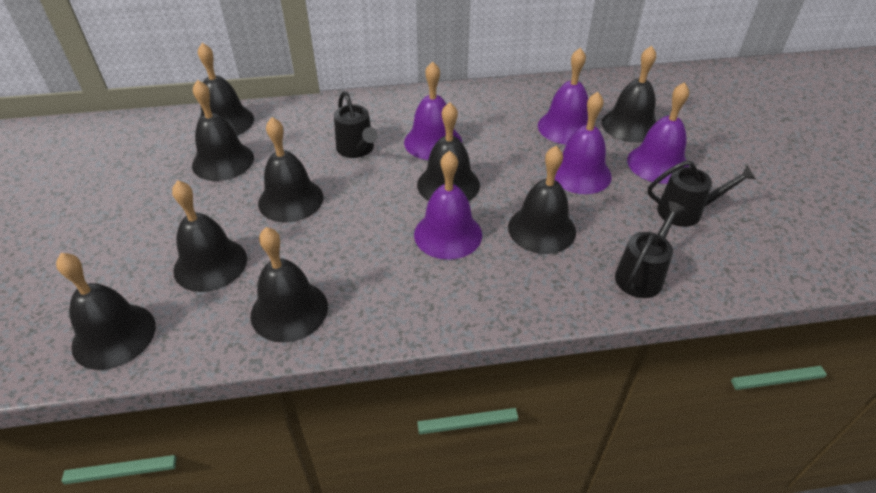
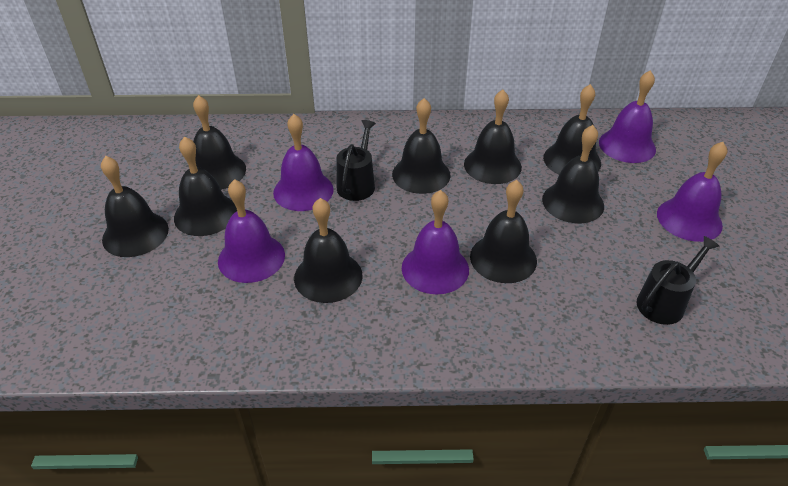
black watering can: [334,91,378,158] [615,201,685,298] [648,160,755,227] = 3 -> [337,120,376,201] [637,236,720,325] = 2

